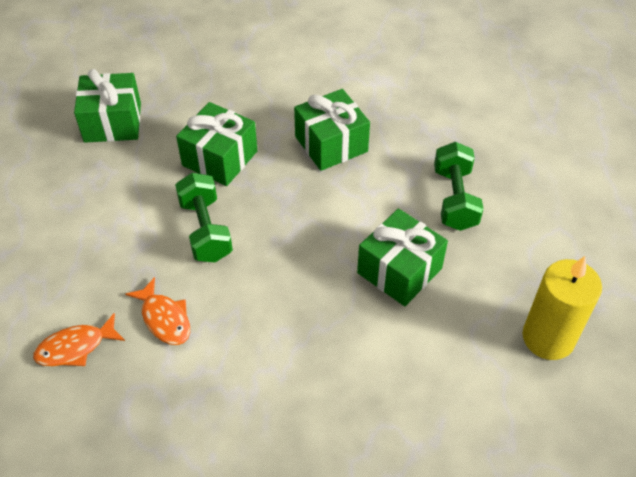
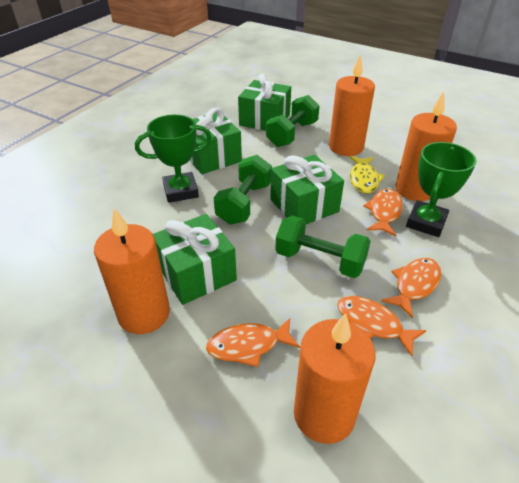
green dumbbell: [175,173,233,262] [434,142,483,231] = 2 -> [214,155,272,225] [266,95,320,147] [275,215,371,278] = 3
green trophy: none = 0 -> [135,115,212,203] [406,142,476,237] = 2
orange candle: none = 0 -> [94,208,170,334] [294,313,375,444] [329,55,375,156] [395,91,457,201] = 4
orange fish: [33,313,125,366] [125,277,190,345] = 2 -> [206,318,300,367] [337,296,426,357] [363,189,403,236] [381,258,441,319] = 4
yellow candle: [523,256,602,360] = 1 -> none = 0
yellow fish: none = 0 -> [350,156,385,194] = 1

